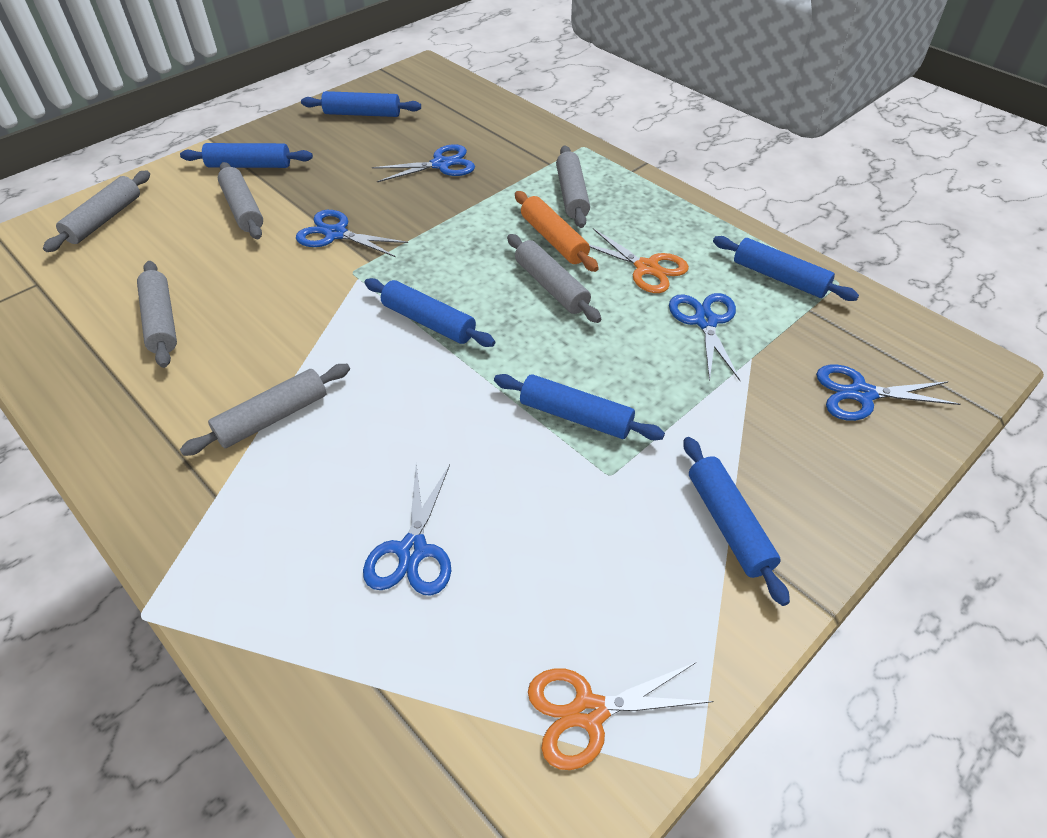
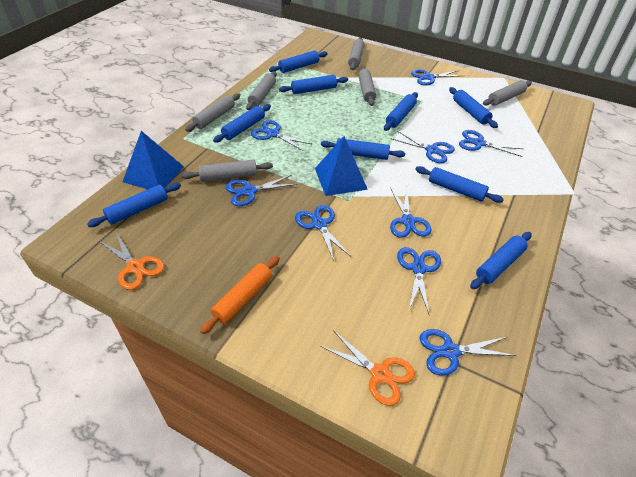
blue pyramid: none = 0 -> [123,131,184,189] [315,136,368,196] = 2
blue rolling pin: [180,143,313,168] [301,91,421,117] [365,278,495,347] [494,374,665,440] [684,437,790,606] [713,236,859,301] = 6 -> [87,183,181,227] [213,104,271,143] [269,51,328,73] [279,75,348,94] [321,138,405,160] [384,92,418,131] [415,166,504,203] [449,87,498,128] [470,232,532,289] = 9
blue scissors: [296,210,408,257] [363,464,451,596] [372,144,475,182] [669,293,741,382] [816,365,960,421] = 5 -> [225,175,297,206] [251,120,311,151] [295,205,351,261] [390,131,455,163] [390,187,432,238] [397,247,441,314] [411,70,463,85] [419,329,517,376] [459,130,523,157] = 9

